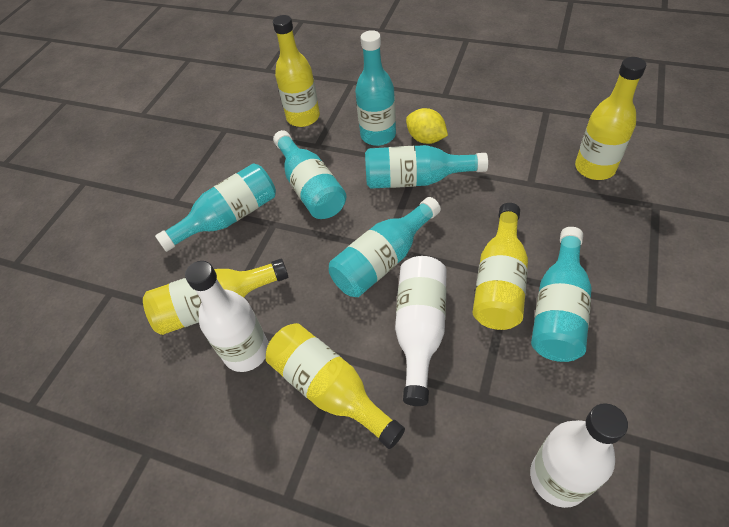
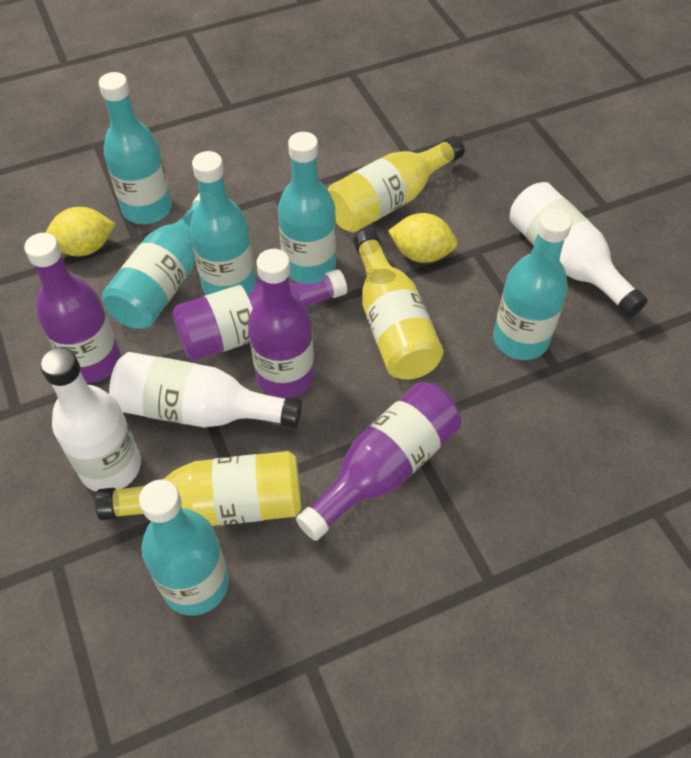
purple bottle: none = 0 -> [24,233,120,383] [172,269,347,361] [248,249,314,399] [296,382,461,541] = 4
yellow bottle: [143,259,288,335] [266,323,405,449] [273,15,320,127] [472,203,528,330] [575,57,646,180] = 5 -> [95,451,301,526] [328,136,465,233] [354,229,444,380] = 3
yellow lemon: [406,108,448,144] = 1 -> [46,207,116,256] [388,213,458,263] = 2

